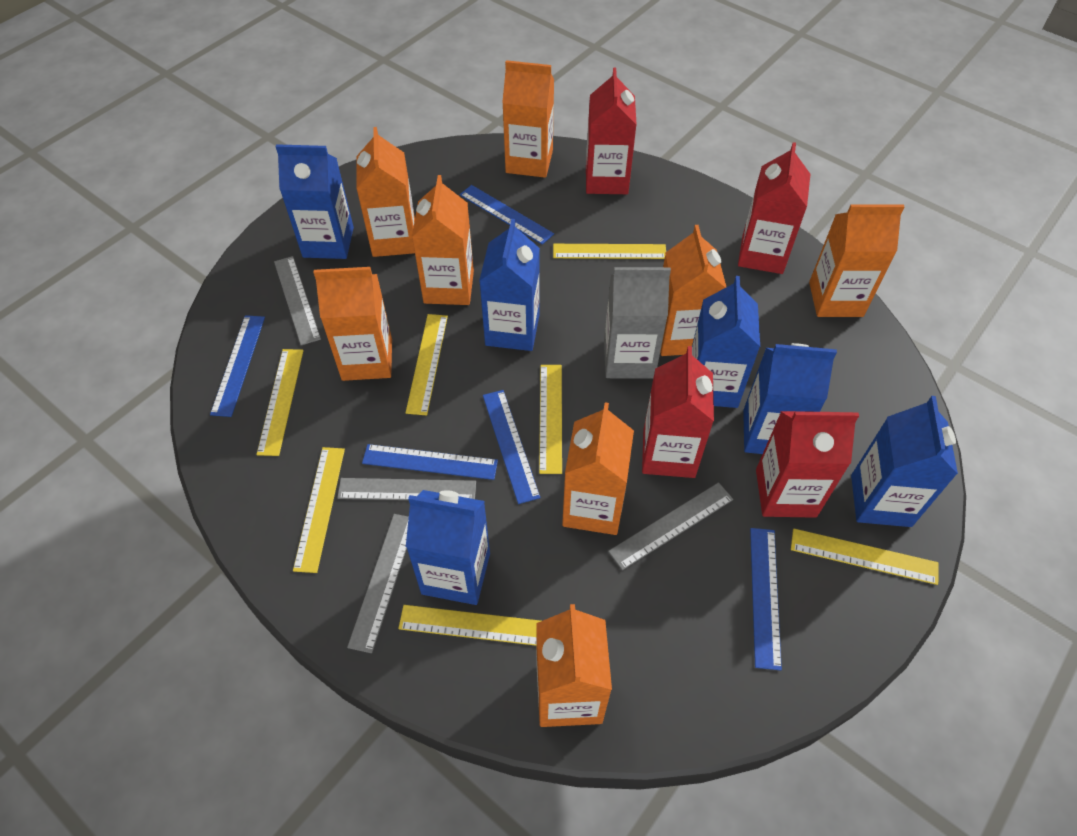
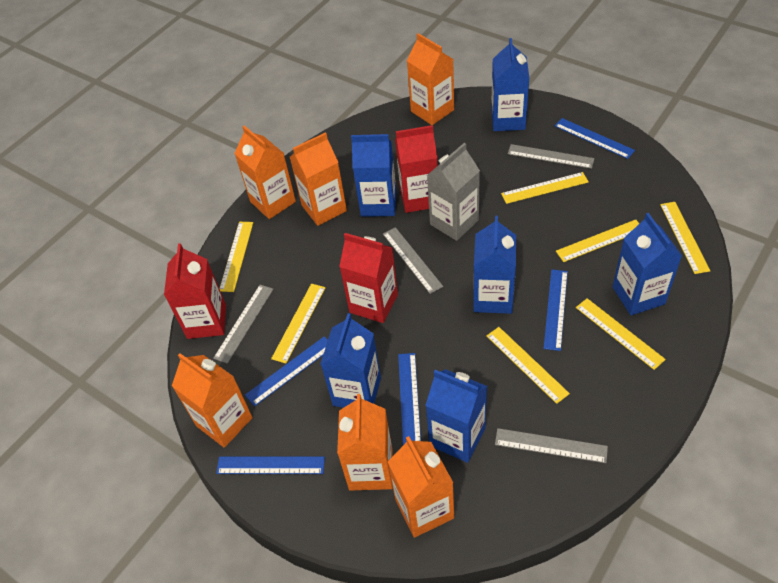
orange carton: [313,267,392,381] [356,127,415,257] [412,175,474,305] [502,60,554,178] [536,604,612,727] [562,402,634,535] [660,225,726,356] [809,204,904,317] = 8 -> [172,353,253,448] [234,126,296,219] [290,132,347,226] [337,394,393,491] [388,436,454,538] [407,33,454,125] = 6
red carton: [586,68,637,194] [642,346,714,478] [738,142,810,274] [756,411,859,518] = 4 -> [164,243,226,339] [339,233,398,323] [395,125,438,213] = 3

